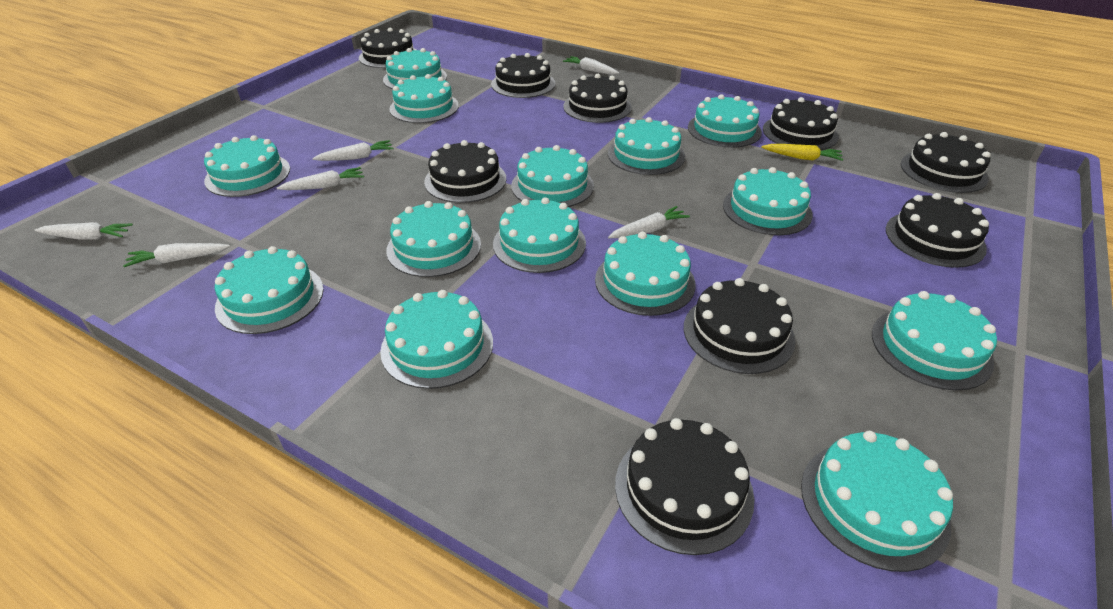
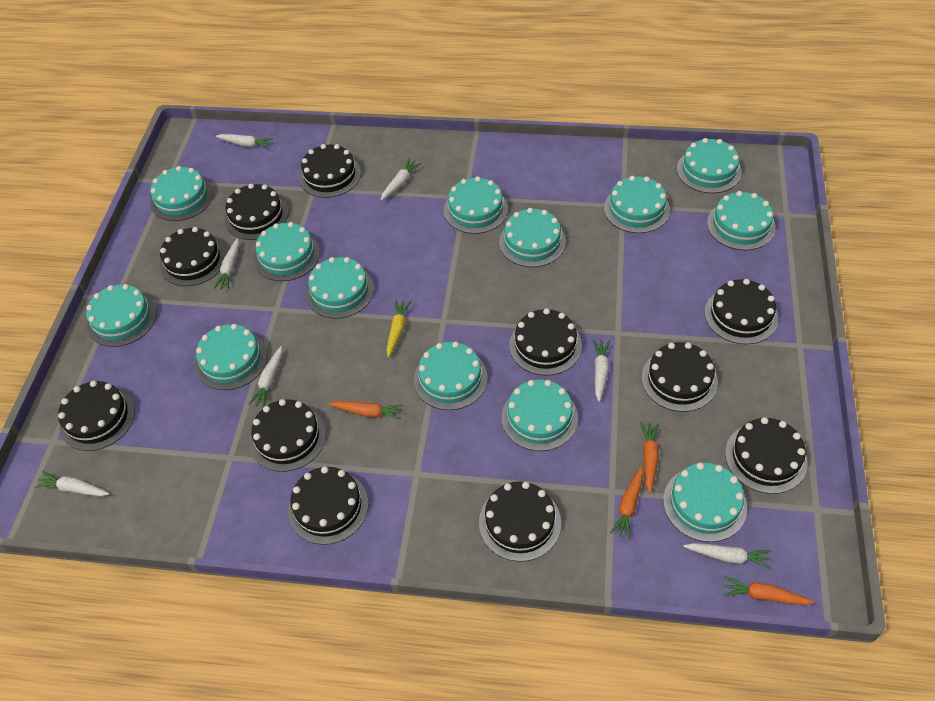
black cake: [359,28,416,68] [424,140,506,203] [491,53,556,98] [563,74,632,123] [615,418,755,555] [684,278,796,374] [763,97,839,150] [886,193,989,268] [901,132,991,193] = 9 -> [58,381,135,451] [160,227,226,286] [225,184,288,240] [250,399,326,472] [288,466,368,545] [299,144,361,198] [479,481,561,562] [509,308,582,376] [642,342,718,412] [705,279,778,344] [725,417,808,494] = 11
orange carrot: none = 0 -> [328,401,404,420] [610,466,643,539] [640,422,659,493] [723,576,814,605] = 4
turquoise cake: [204,135,290,197] [215,246,324,334] [380,290,493,389] [383,48,447,89] [386,201,481,277] [389,74,459,123] [493,197,586,273] [511,145,594,207] [595,232,696,316] [608,117,685,175] [688,94,762,148] [723,167,813,235] [801,431,953,572] [872,291,997,390] = 14 -> [86,284,157,347] [150,166,213,221] [195,324,267,390] [254,222,320,281] [306,257,374,319] [414,342,488,410] [444,177,508,234] [499,208,566,267] [501,379,578,451] [604,176,670,233] [663,463,747,542] [677,138,742,193] [707,191,776,250] = 13
white carrot: [35,222,133,240] [123,243,230,267] [277,167,364,190] [312,140,394,161] [563,56,619,75] [608,206,690,238] = 6 -> [34,471,110,496] [213,238,239,290] [216,134,274,149] [248,346,282,406] [381,158,421,201] [593,339,610,402] [683,543,771,569] = 7

